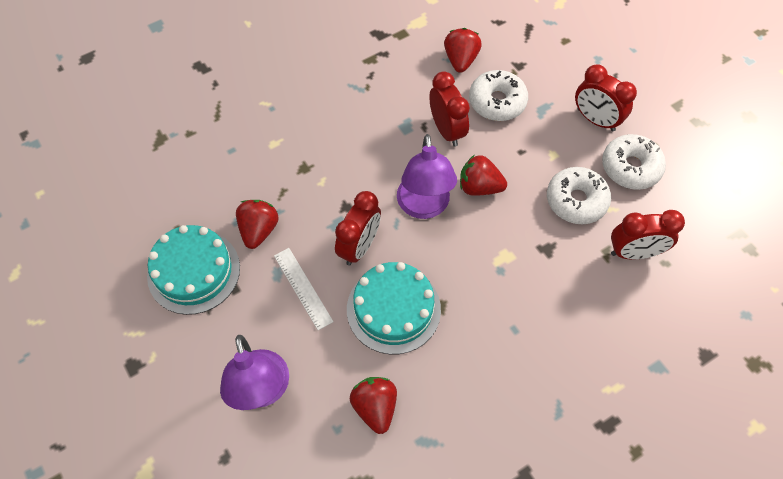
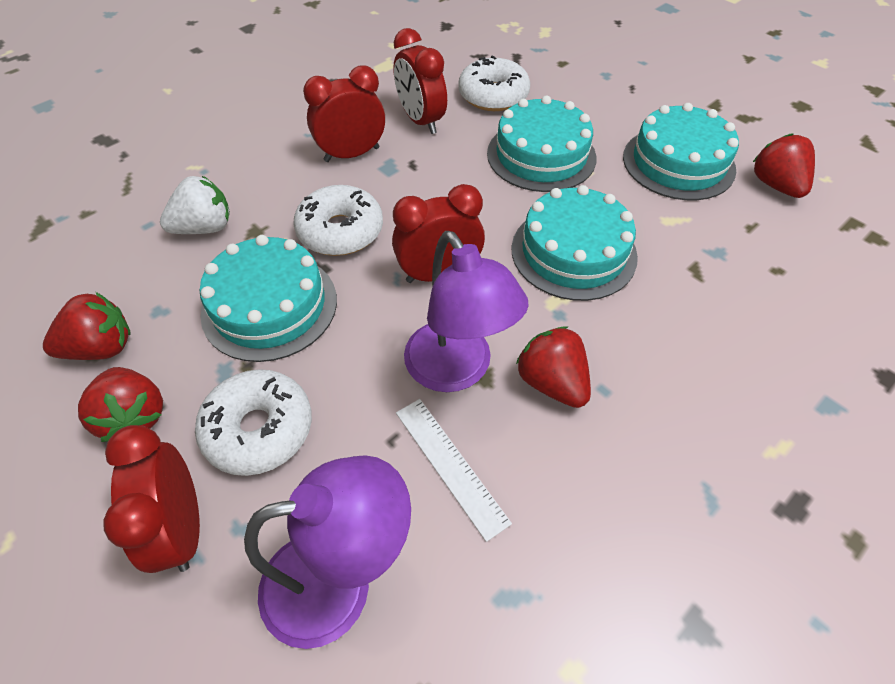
turquoise cake: [147,225,240,315] [347,262,441,354] = 2 -> [200,235,337,362] [487,95,596,192] [511,185,638,301] [623,103,739,200] = 4
white strawberry: none = 0 -> [160,176,230,234] = 1

